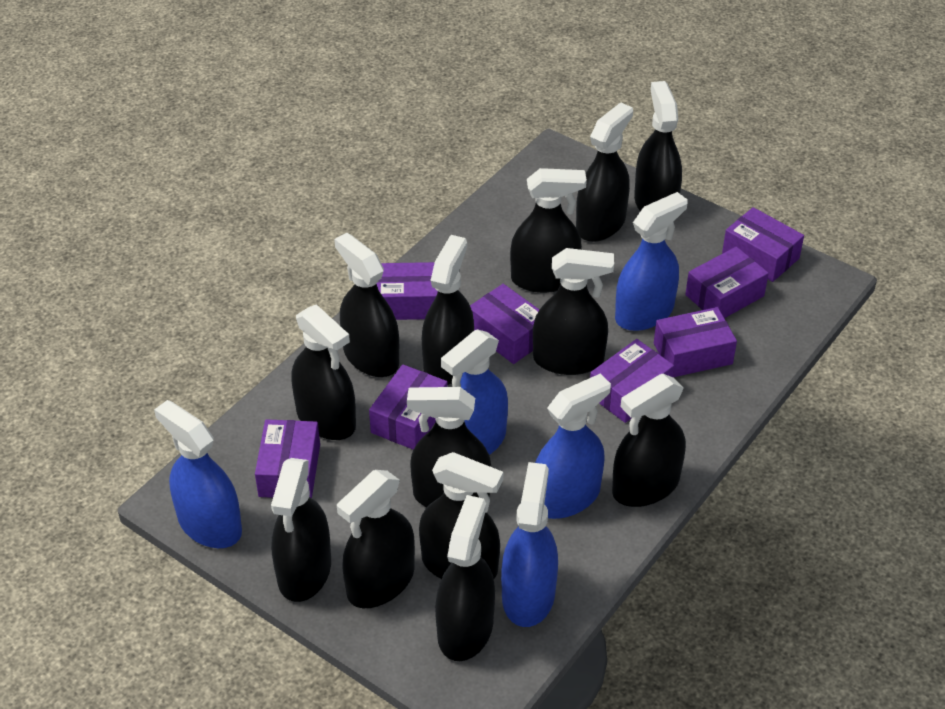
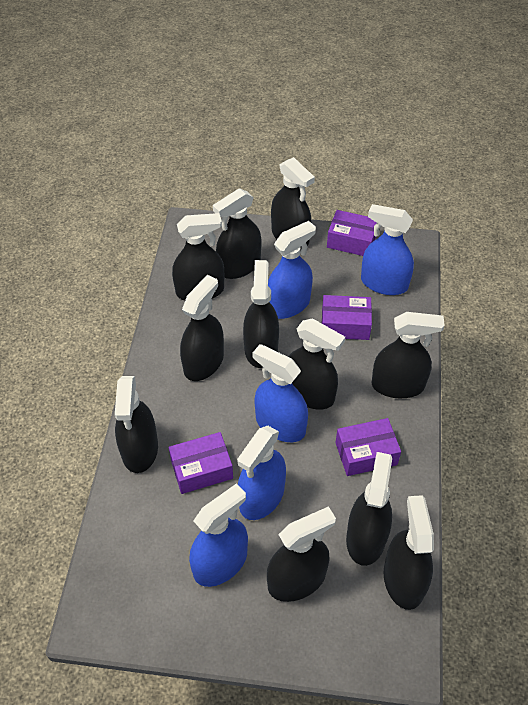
black spray bottle: [271,458,331,602] [291,304,356,440] [334,233,399,377] [337,470,415,608] [407,387,491,507] [419,452,503,579] [422,235,474,385] [435,495,495,661] [510,168,587,293] [533,248,614,375] [576,102,633,242] [612,374,686,507] [634,81,682,211] = 13 -> [115,376,158,473] [172,213,224,300] [180,275,224,381] [213,188,262,279] [243,260,279,368] [267,506,336,602] [271,157,315,248] [288,318,345,409] [346,452,392,566] [371,312,444,398] [384,495,434,610] = 11
purple box: [255,419,320,498] [369,364,448,450] [377,262,438,320] [470,284,540,364] [590,339,674,423] [654,307,737,377] [685,247,769,318] [722,207,804,282] = 8 -> [169,432,233,494] [322,295,372,340] [327,210,377,256] [335,418,401,476] = 4

